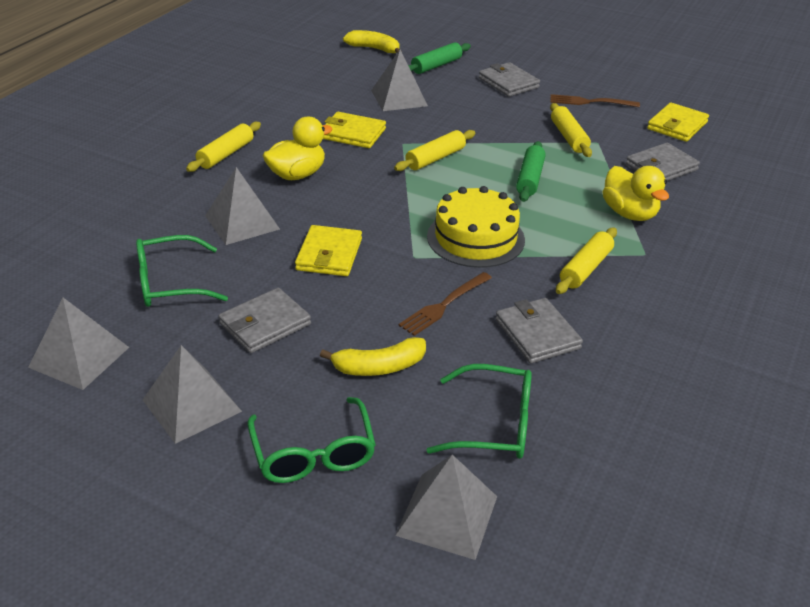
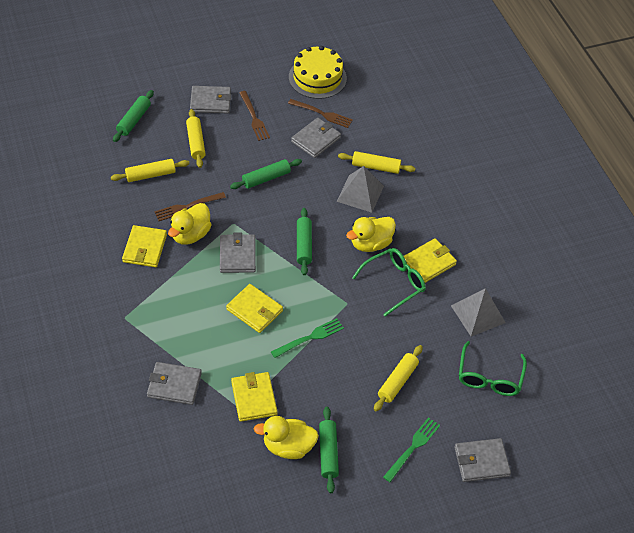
brown fork: [398,272,492,336] [550,94,640,107] = 2 -> [154,192,226,221] [240,91,270,141] [288,99,353,128] = 3
green fork: none = 0 -> [271,318,344,358] [383,417,440,482] = 2
green glasses: [136,235,228,307] [248,397,376,483] [427,364,532,459] = 3 -> [352,248,426,317] [459,341,527,396] = 2
green rolling pin: [408,42,471,74] [516,141,546,202] = 2 -> [113,90,154,142] [230,159,302,189] [297,208,312,275] [319,407,339,493] = 4
grey pyramid: [28,298,129,390] [143,345,242,444] [205,167,280,245] [371,50,428,111] [395,455,497,560] = 5 -> [337,166,384,213] [451,288,506,336] = 2
grey wallet: [219,288,311,353] [479,62,540,97] [495,298,583,363] [626,143,700,181] = 4 -> [147,362,202,405] [190,86,231,113] [220,232,256,273] [291,118,341,158] [454,438,511,482] = 5
yellow banana: [320,337,426,376] [343,30,402,53] = 2 -> none = 0
yellow duck: [263,116,333,180] [603,166,669,221] = 2 -> [168,203,212,245] [254,416,319,459] [346,217,396,252] = 3
yellow wallet: [295,225,362,276] [323,112,386,148] [647,102,709,142] = 3 -> [122,225,167,267] [226,284,283,333] [231,372,278,422] [404,238,457,283] = 4

